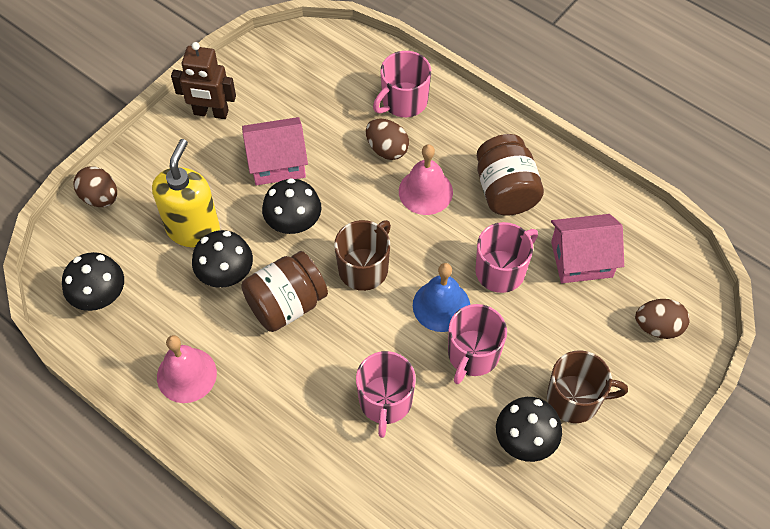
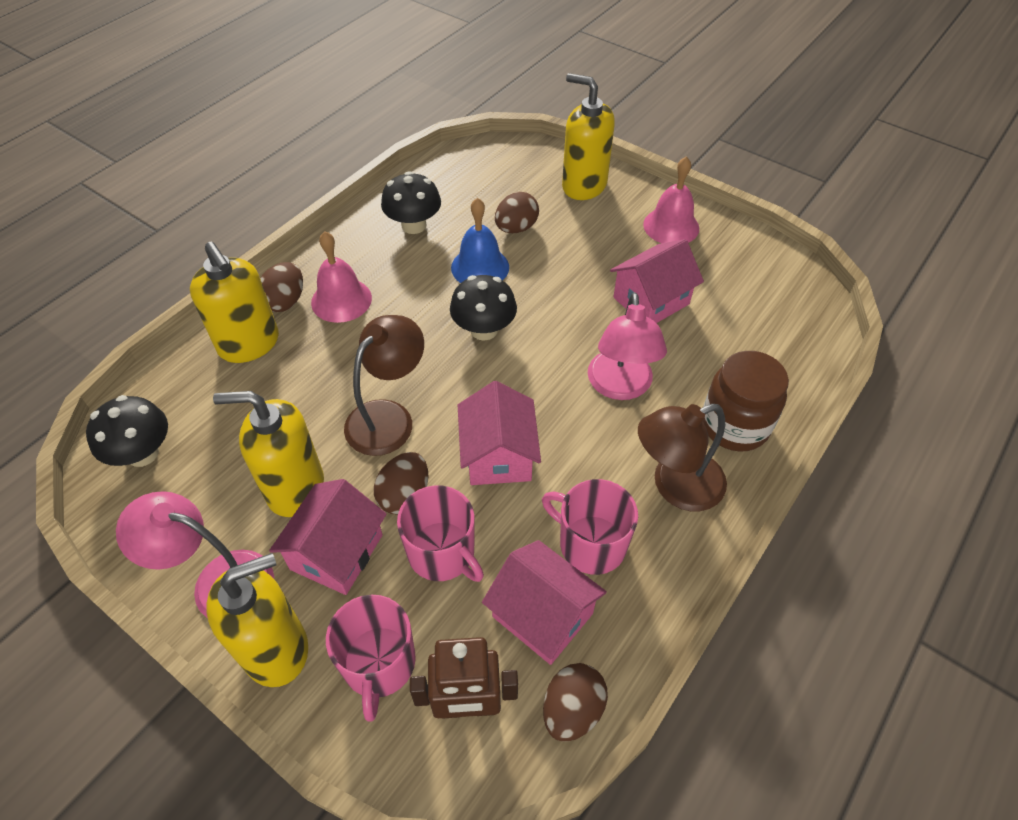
black mushroom: [62,252,124,311] [192,230,253,288] [262,178,321,234] [496,397,562,462] = 4 -> [86,395,168,467] [381,171,441,234] [450,275,517,340] = 3
brown egg: [73,166,117,207] [366,118,409,160] [635,299,690,339] = 3 -> [260,262,303,312] [374,452,428,515] [495,192,539,233] [543,663,608,742] = 4
brown jar: [241,251,328,332] [477,134,544,216] = 2 -> [702,351,789,452] = 1
brown lamp: none = 0 -> [344,315,424,456] [638,404,727,511] = 2
brown mug: [334,220,391,291] [547,350,628,423] = 2 -> none = 0
pink house: [242,117,308,185] [551,214,624,283] = 2 -> [269,479,387,595] [458,381,541,485] [482,540,607,665] [610,239,704,323] = 4
pink lamp: none = 0 -> [116,491,274,618] [588,292,667,400] = 2
pink mug: [356,351,416,438] [373,51,431,117] [448,304,507,384] [475,222,538,293] = 4 -> [326,595,416,722] [397,485,484,582] [542,479,638,575] = 3
yellow soap dispenser: [152,139,220,248] = 1 -> [190,242,279,363] [206,553,308,687] [213,391,324,517] [562,73,615,200] = 4

